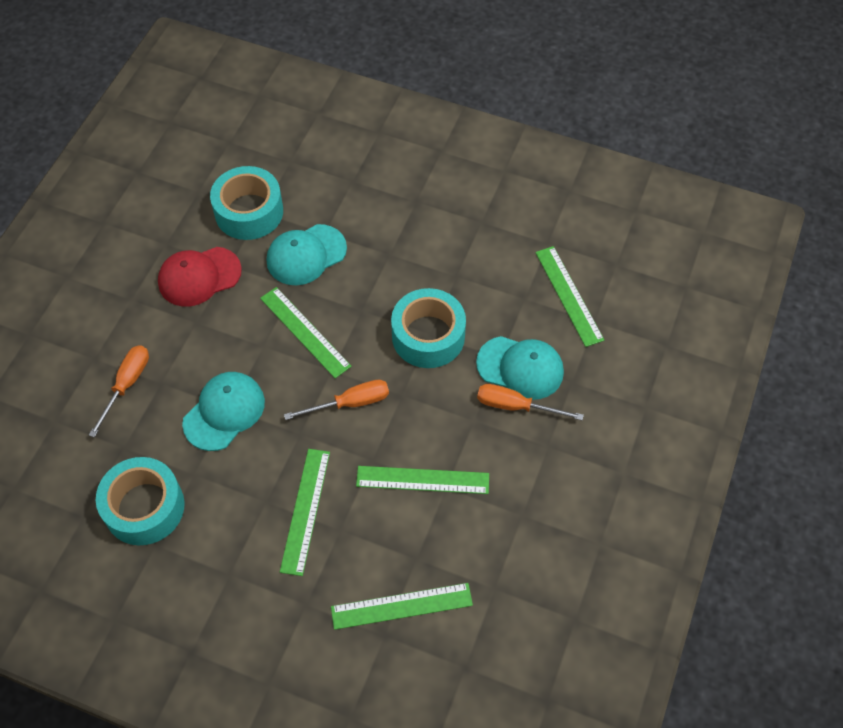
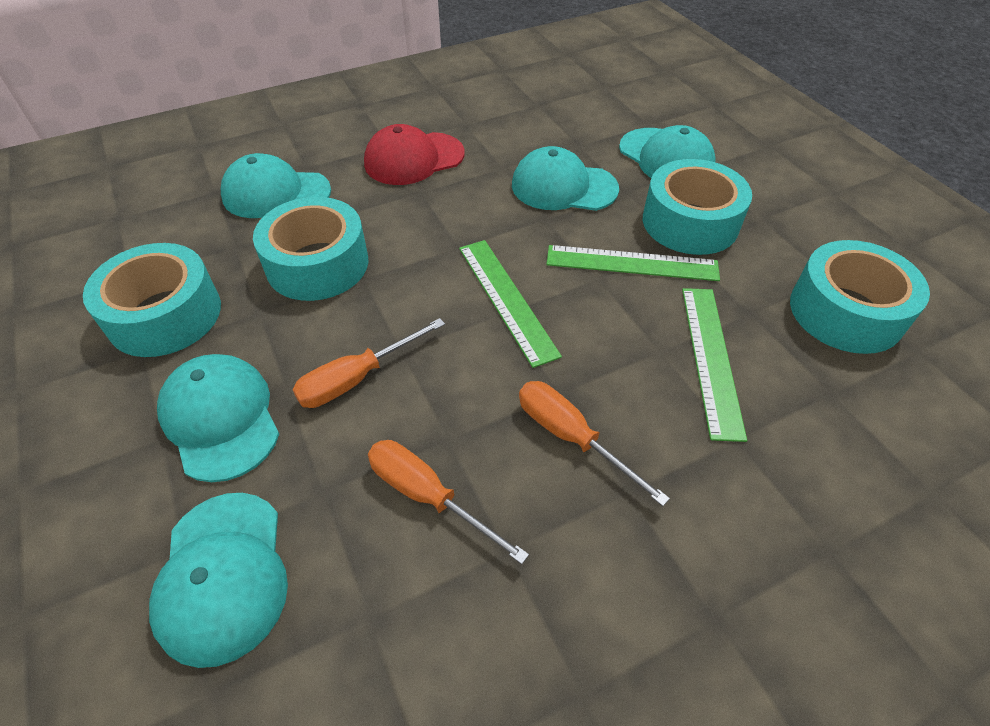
green ruler: [260,287,352,378] [280,449,330,576] [331,583,473,630] [356,466,489,494] [535,246,604,347] = 5 -> [459,240,562,368] [546,245,720,281] [682,288,747,442] = 3
turquoise cap: [182,372,265,451] [267,224,347,285] [476,336,564,400] = 3 -> [149,493,288,668] [157,354,279,482] [221,153,331,218] [512,146,619,211] [619,125,716,178] = 5
turquoise tape: [96,457,185,545] [210,166,283,240] [391,288,466,368] = 3 -> [83,243,221,357] [253,197,368,301] [643,159,752,255] [790,240,930,354] = 4

